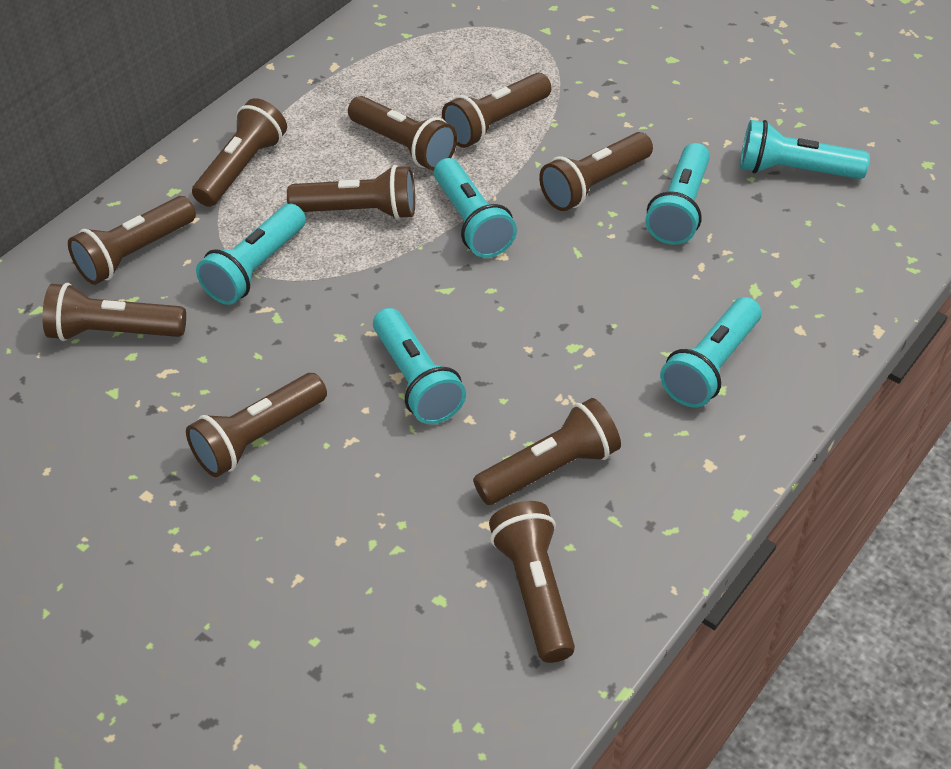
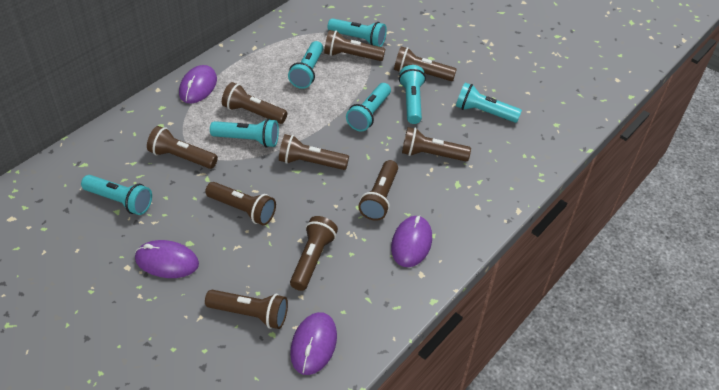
purple mouse: none = 0 -> [135,240,199,278] [179,65,217,104] [290,312,337,375] [391,215,432,267] = 4
turquoise flashlight: [196,204,306,305] [373,308,466,424] [434,158,517,258] [646,143,710,245] [660,297,761,407] [740,120,870,179] = 6 -> [81,175,152,215] [210,118,279,148] [288,41,323,89] [328,18,387,47] [346,83,391,132] [399,65,426,124] [456,83,522,123] = 7

